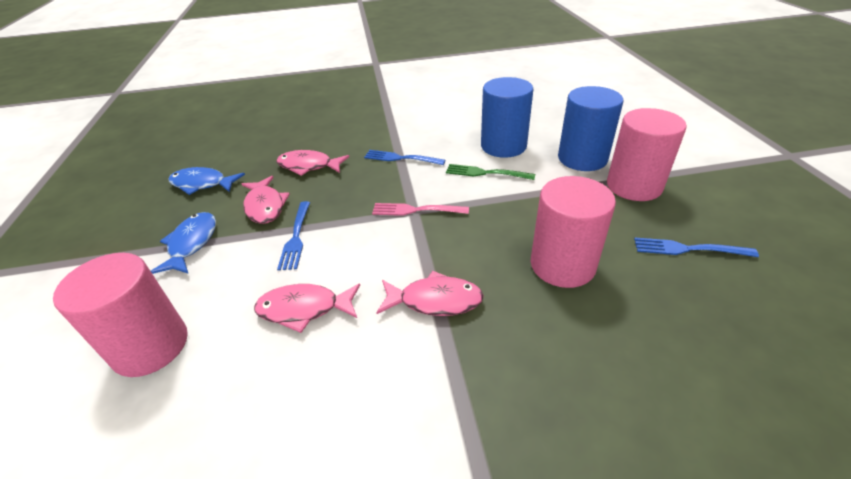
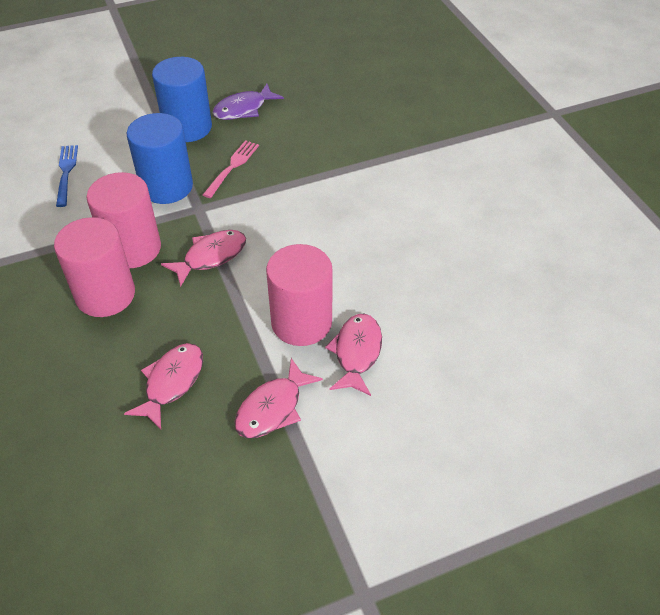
blue fish: [151,212,216,274] [168,167,245,195] = 2 -> none = 0
blue fork: [277,201,310,270] [364,150,446,165] [634,238,759,257] = 3 -> [56,145,78,207] = 1
green fork: [446,164,535,180] = 1 -> none = 0
purple fish: none = 0 -> [212,84,284,120] = 1

